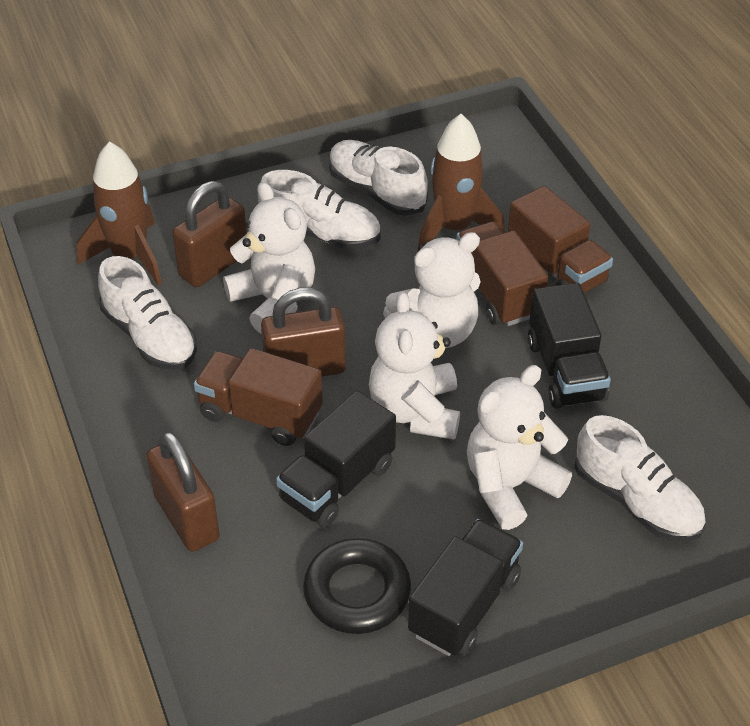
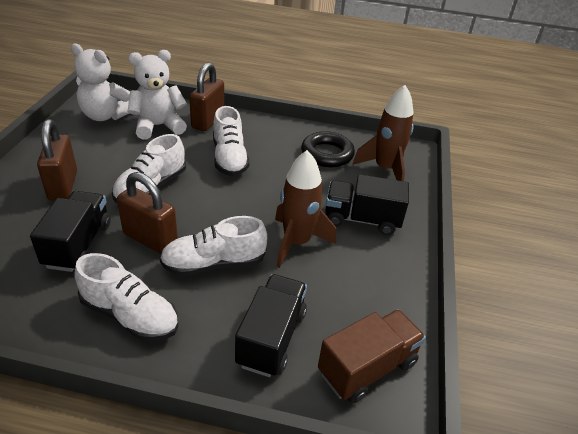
brown truck: [194,348,323,446] [456,221,548,326] [508,186,613,293] = 3 -> [318,310,426,404] = 1
white teddy bear: [223,182,315,334] [369,292,460,440] [383,232,481,349] [467,365,572,530] = 4 -> [71,43,130,121] [128,50,187,139] = 2

